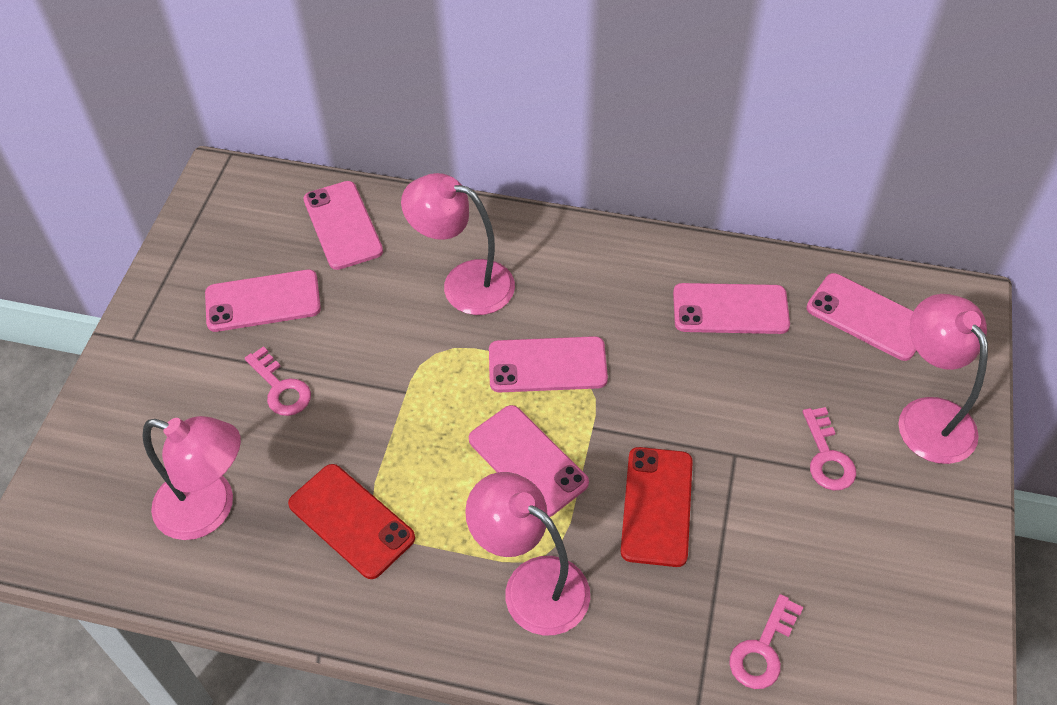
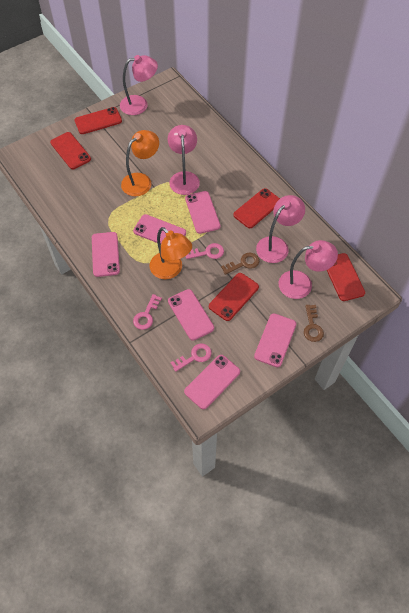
brown key: none = 0 -> [221,253,259,275] [304,305,324,342] = 2
orange lamp: none = 0 -> [121,130,159,196] [149,227,192,279] = 2
red phone: [288,464,415,579] [621,447,693,567] = 2 -> [50,132,91,169] [74,107,122,134] [209,273,259,321] [233,188,280,228] [327,253,365,301] = 5

